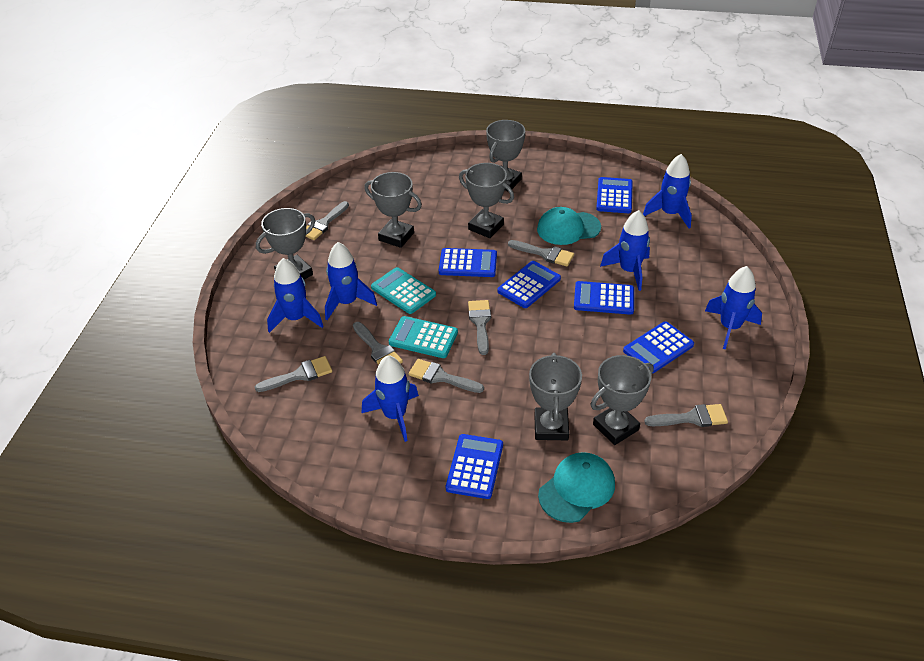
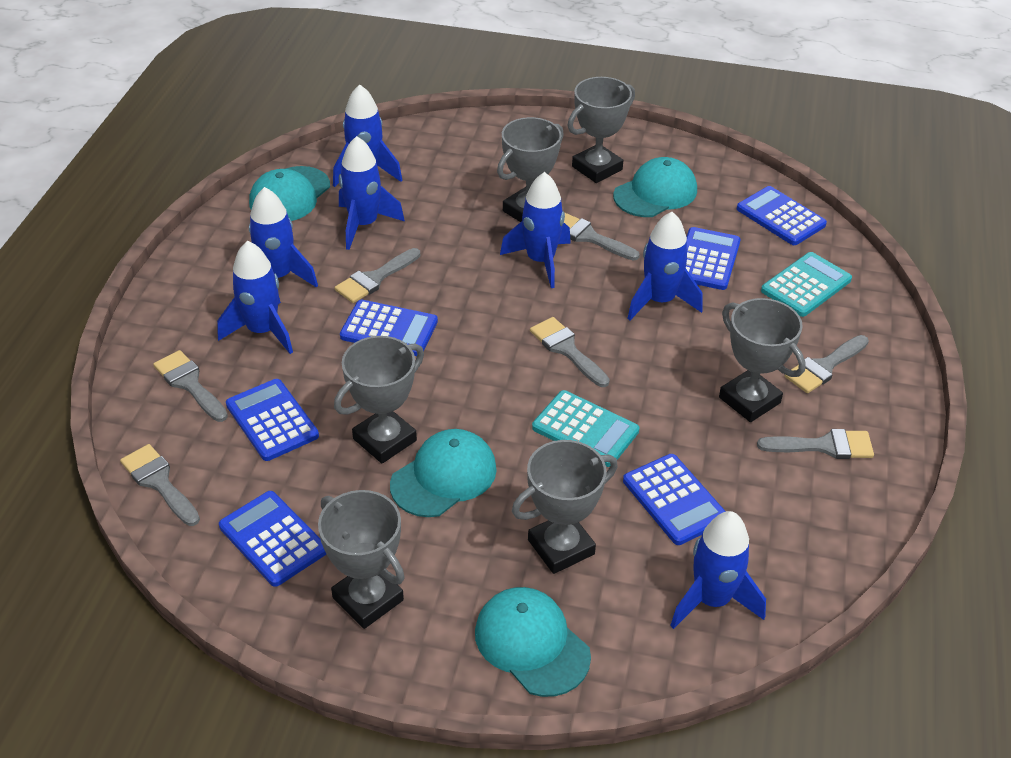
blue rocket: [267,258,324,333] [325,242,377,320] [362,355,419,442] [600,210,650,291] [643,154,692,228] [705,266,762,349] = 6 -> [217,241,293,354] [249,187,318,288] [333,84,402,187] [339,136,405,250] [500,172,571,288] [627,212,703,321] [670,511,766,629] = 7
turquoise cap: [537,207,601,245] [538,452,615,523] = 2 -> [249,166,330,221] [390,429,497,517] [475,587,591,697] [613,157,697,217] = 4

